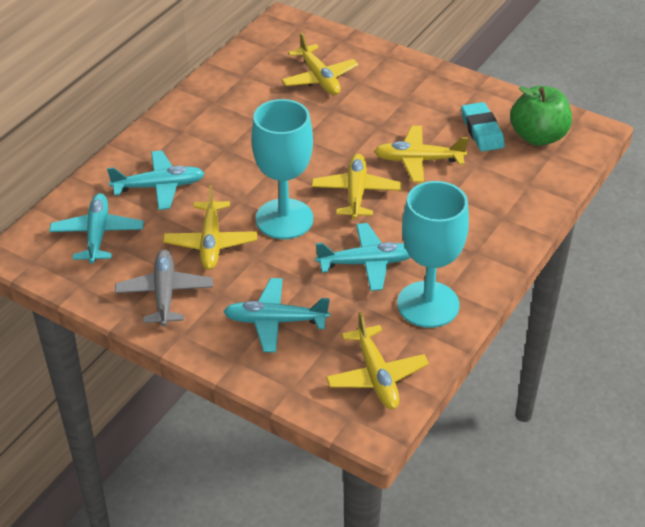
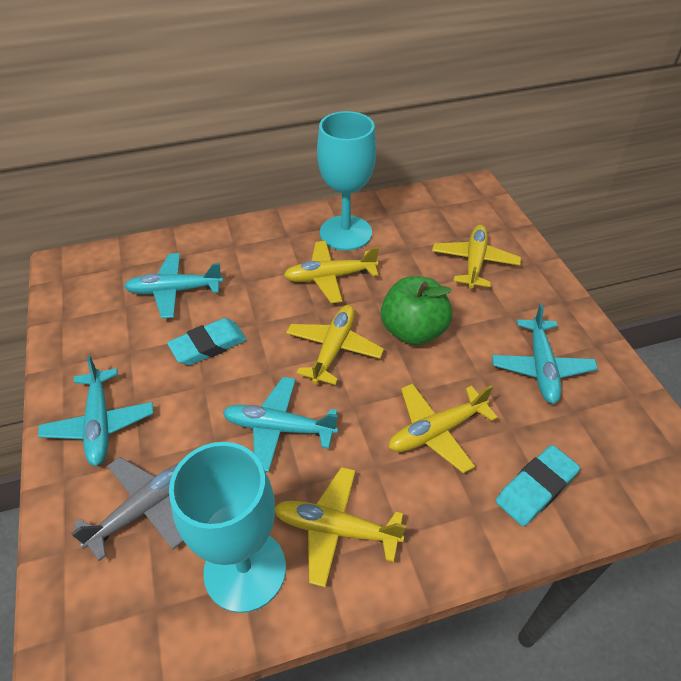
turquoise eraser: [461,102,505,152] = 1 -> [167,318,247,365] [496,445,580,526] = 2

